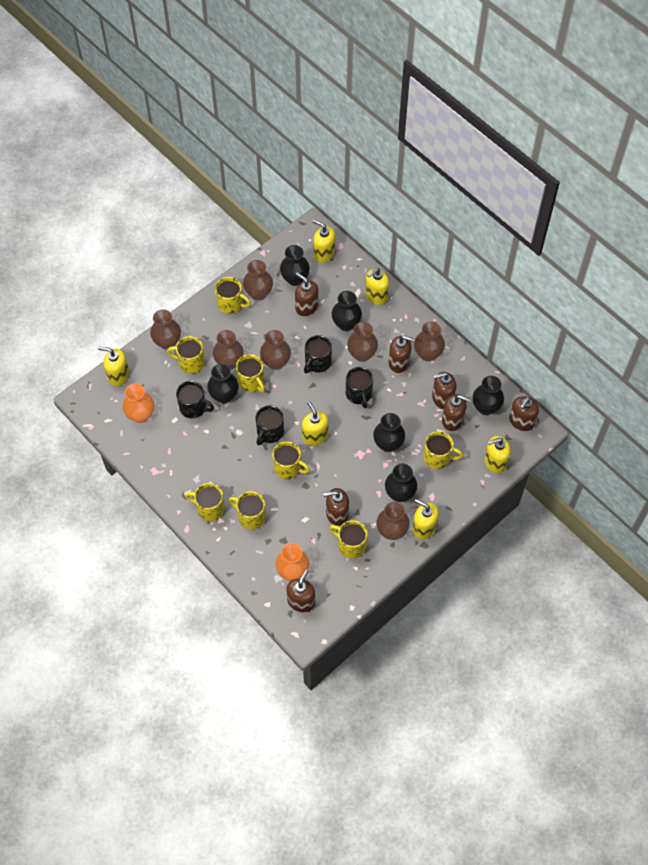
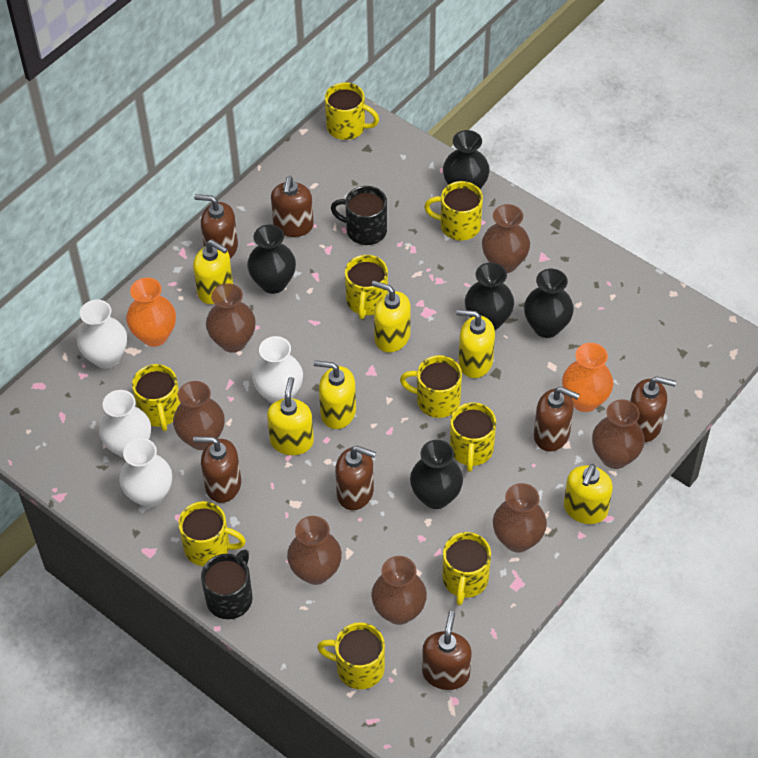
black mug: [176,381,214,418] [255,405,284,446] [304,335,332,373] [346,367,373,408] = 4 -> [201,550,253,619] [331,186,387,245] = 2
black vase: [207,364,239,403] [280,245,310,286] [331,291,362,331] [373,413,405,452] [385,464,417,502] [473,376,504,415] = 6 -> [247,225,296,294] [410,440,463,509] [443,130,490,189] [465,262,514,330] [524,269,574,338] = 5
white vase: none = 0 -> [77,300,127,369] [99,390,151,458] [119,438,172,507] [252,336,303,404] = 4
yellow mug: [167,336,205,374] [185,483,225,521] [215,277,251,314] [229,491,266,529] [236,354,265,393] [272,441,310,479] [330,520,367,558] [423,431,463,469] = 8 -> [132,364,181,431] [178,501,246,566] [317,622,385,689] [325,82,379,140] [345,255,388,319] [400,355,462,418] [424,181,483,240] [442,532,491,605] [450,402,496,472] = 9

